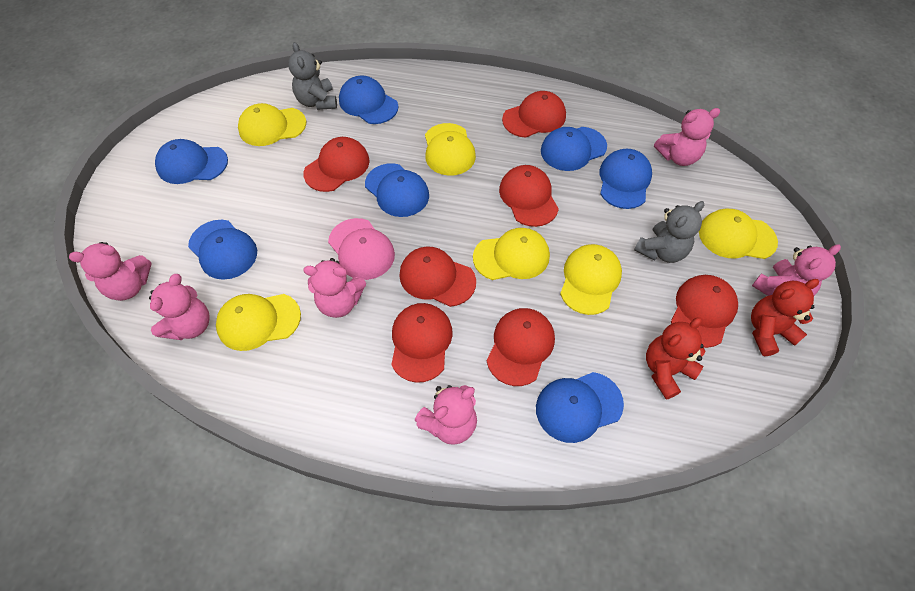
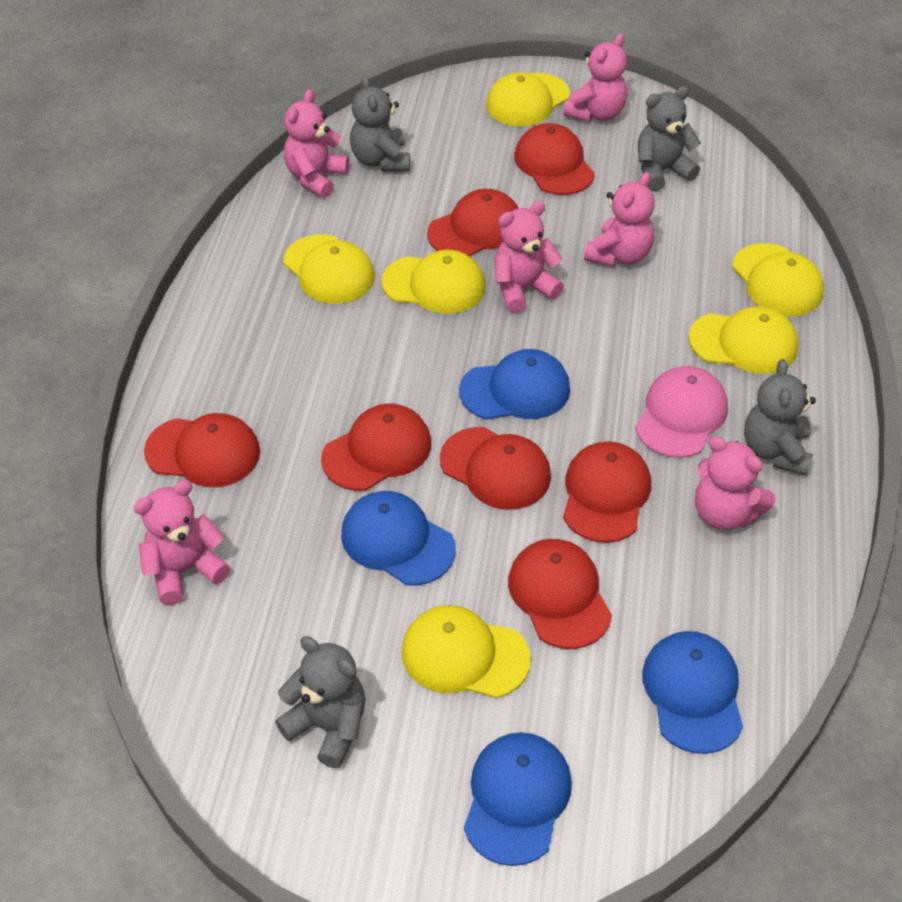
blue cap: [155,139,228,184] [188,220,257,280] [339,76,398,124] [365,163,429,217] [536,372,624,443] [541,127,607,171] [600,149,652,209] = 7 -> [341,491,456,586] [459,349,570,420] [464,732,572,866] [642,631,743,754] = 4
grey teddy bear: [288,42,337,110] [634,201,704,263] = 2 -> [275,636,366,768] [350,75,410,171] [638,86,701,191] [744,359,816,476] = 4
red teddy bear: [646,317,705,399] [751,279,819,356] = 2 -> none = 0

